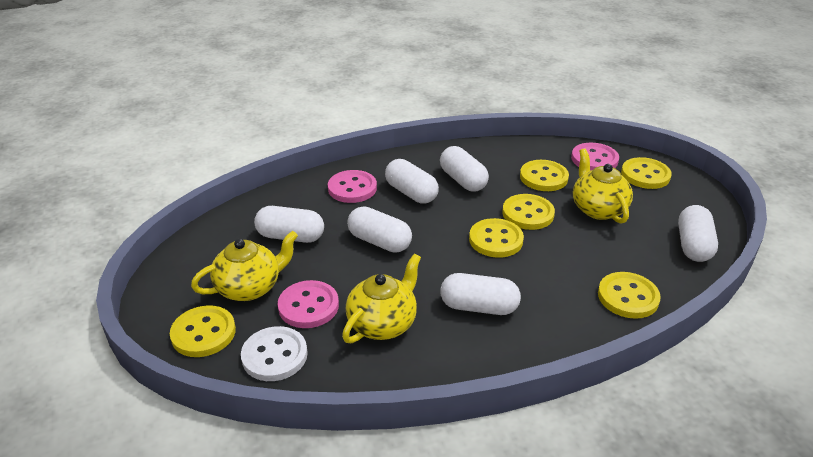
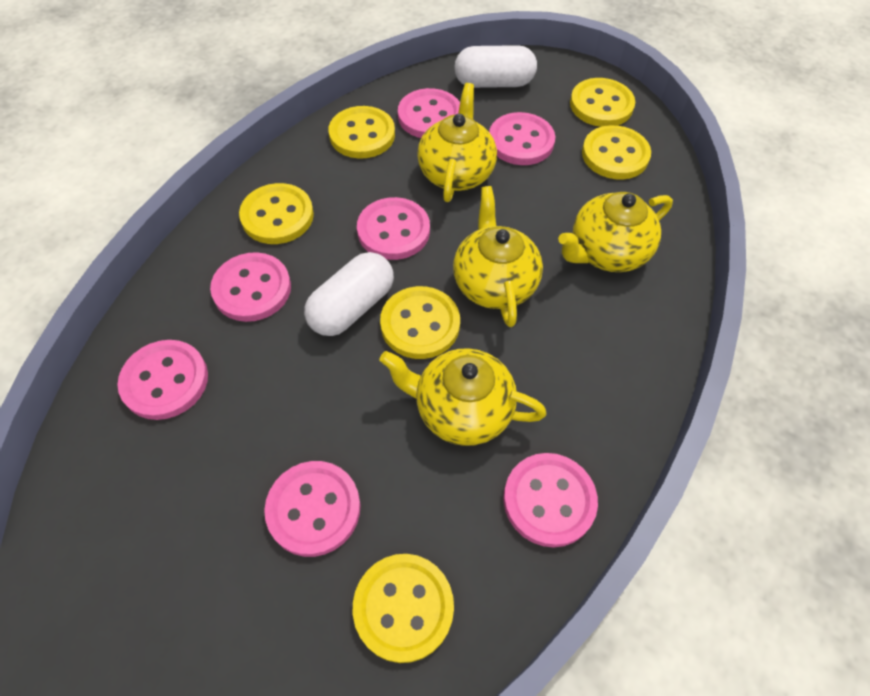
pink button: [278,280,339,328] [328,170,377,203] [571,143,619,171] = 3 -> [117,340,208,420] [210,252,291,322] [264,461,361,557] [357,197,430,260] [398,88,460,138] [489,112,555,165] [503,453,598,548] = 7
white button: [241,326,308,381] = 1 -> none = 0
white capsule: [254,206,324,243] [347,206,412,253] [385,159,439,203] [440,146,489,192] [440,273,521,315] [678,205,718,262] = 6 -> [304,252,394,336] [454,45,537,88] = 2
yellow teapot: [191,231,298,301] [342,254,421,343] [573,148,633,224] = 3 -> [379,348,547,446] [417,83,497,202] [453,186,543,327] [558,192,673,272] = 4

